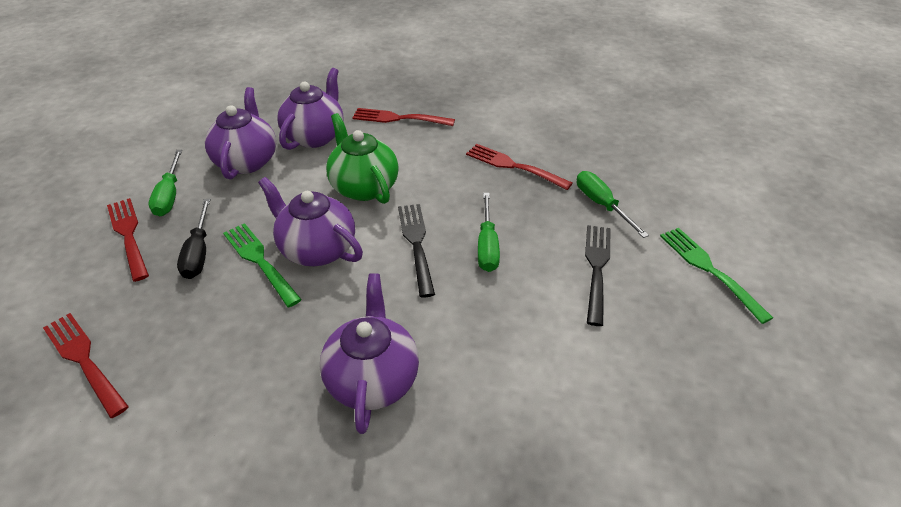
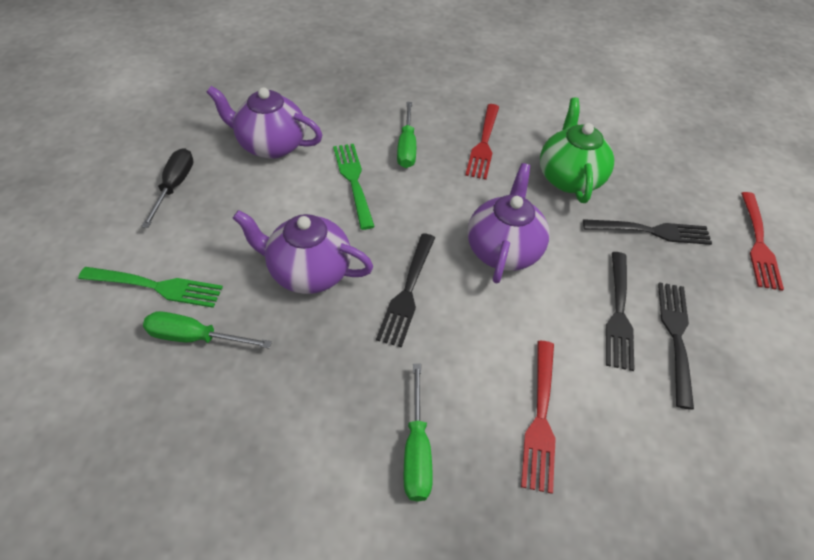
black fork: [398,204,435,298] [585,225,611,326] = 2 -> [376,233,435,348] [583,219,712,245] [606,252,635,371] [658,282,694,410] = 4
purple teapot: [205,87,276,179] [258,177,363,266] [277,68,344,150] [320,273,419,434] = 4 -> [206,86,322,159] [233,210,373,294] [468,163,550,283] = 3
red fork: [43,313,129,418] [107,198,149,282] [352,108,455,126] [466,144,572,190] = 4 -> [465,104,499,180] [521,341,556,494] [741,192,784,291] = 3

